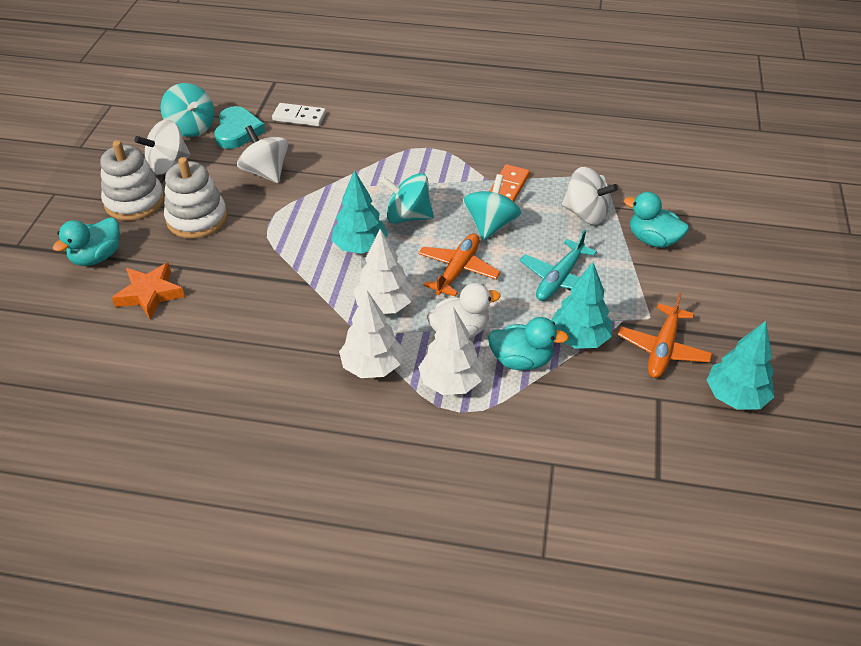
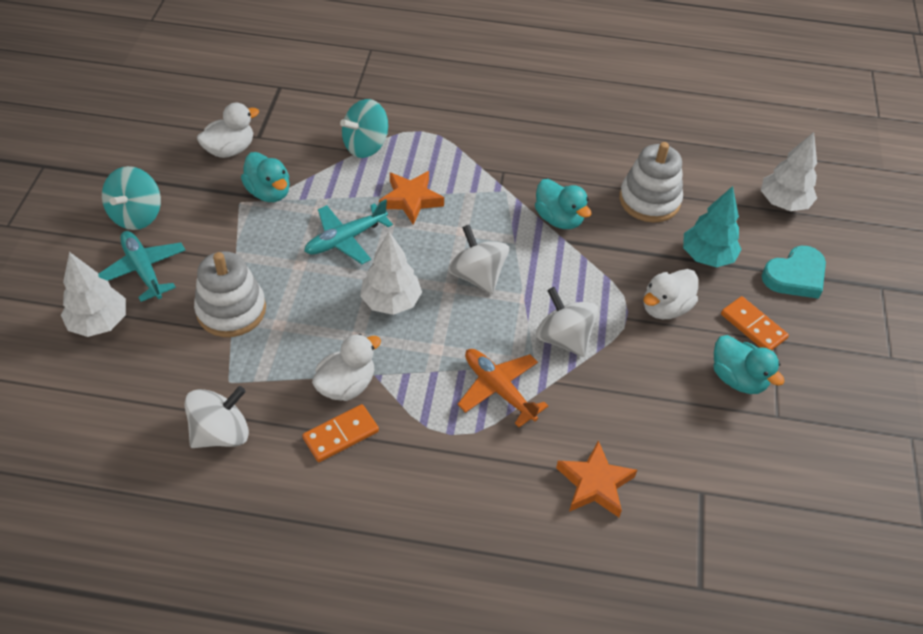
orange domino: [489,164,530,202] = 1 -> [302,404,379,462] [721,296,789,350] = 2
orange plane: [418,234,500,296] [618,293,712,378] = 2 -> [457,349,548,427] = 1
orange star: [112,262,185,319] = 1 -> [379,171,444,225] [556,440,637,517] = 2
turquoise plane: [520,230,597,301] = 1 -> [98,231,186,302] [304,199,393,264] = 2
turquoise spinning top: [161,83,215,137] [380,173,434,224] [463,174,521,240] = 3 -> [102,166,161,230] [340,99,388,158] = 2
turquoise tree: [331,170,388,254] [551,262,612,349] [706,321,774,410] = 3 -> [683,186,742,268] = 1
white domino: [272,103,326,126] = 1 -> none = 0
white duck: [427,283,501,338] = 1 -> [197,103,259,158] [312,334,381,401] [643,269,698,319] = 3

